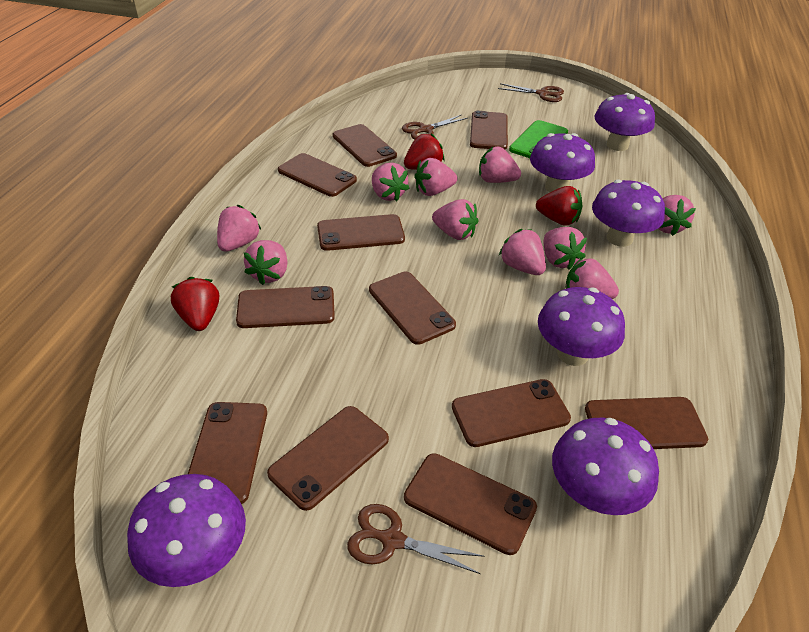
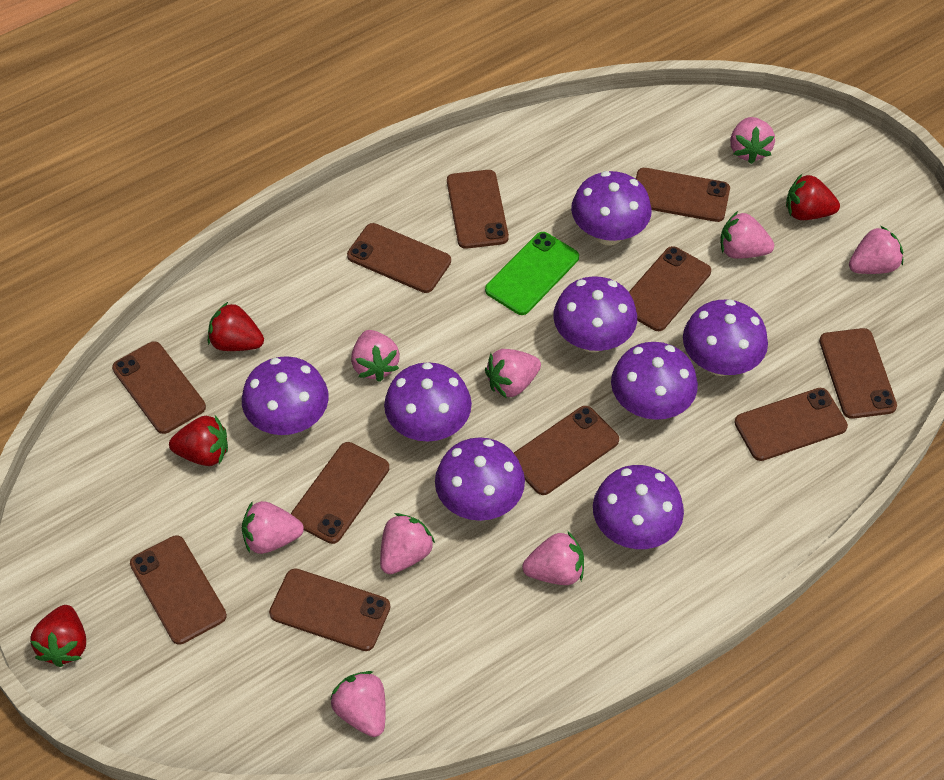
brown scissors: [347,504,484,574] [402,115,468,139] [498,83,564,102] = 3 -> none = 0
pink strawberry: [217,205,261,252] [244,240,288,285] [372,163,409,201] [414,158,457,196] [432,199,478,240] [479,147,521,183] [499,229,546,275] [544,227,587,270] [565,257,619,299] [658,195,696,236] = 10 -> [242,501,304,554] [330,671,386,737] [351,330,400,382] [380,513,435,574] [485,349,541,399] [522,532,584,585] [720,211,774,259] [730,117,775,164] [849,226,903,274] = 9
purple mushroom: [127,474,246,587] [530,133,595,192] [538,287,625,366] [552,418,659,515] [592,179,665,247] [595,93,655,151] = 6 -> [242,356,329,435] [384,362,472,441] [435,437,525,521] [553,276,637,353] [571,171,652,245] [593,465,684,549] [611,342,698,420] [683,299,768,376] = 8
red strawberry: [171,277,219,331] [404,134,444,170] [536,186,582,226] = 3 -> [30,605,86,667] [169,416,228,466] [208,302,264,351] [786,174,840,220] = 4

